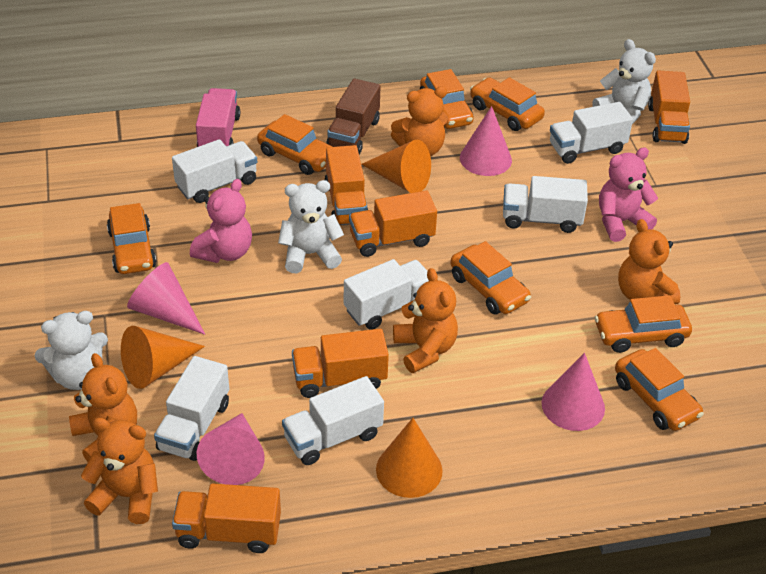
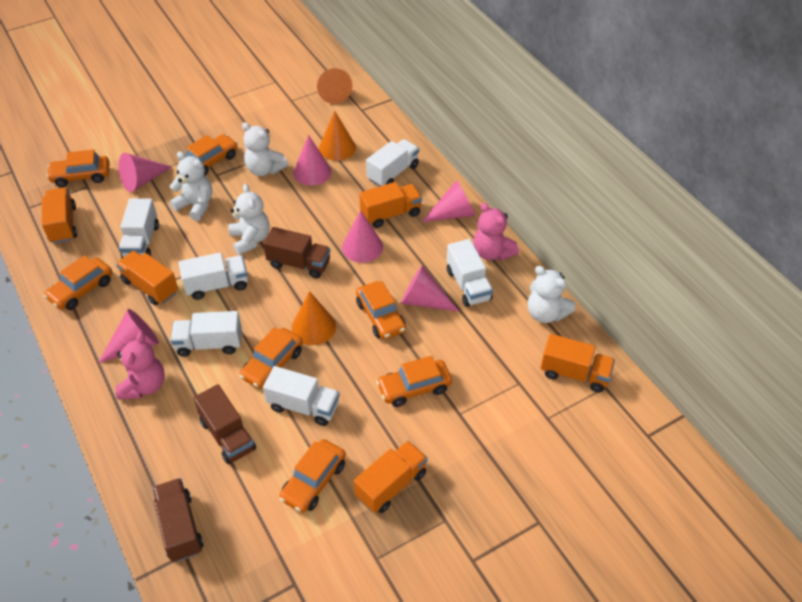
brown truck: [327,78,381,154] = 1 -> [152,478,203,562] [193,384,256,464] [263,227,331,279] = 3
orange teddy bear: [69,353,137,462] [81,418,158,524] [391,86,448,157] [393,268,458,373] [618,219,681,304] = 5 -> none = 0
pink cone: [127,262,205,335] [197,413,265,485] [460,106,512,176] [542,353,605,431] = 4 -> [98,309,159,363] [119,153,172,192] [293,135,332,185] [342,210,383,263] [401,266,459,311] [422,180,476,222] = 6
pink truck: [196,88,240,147] = 1 -> none = 0
white teddy bear: [34,311,108,390] [278,180,344,273] [593,39,656,124] = 3 -> [170,152,212,221] [229,184,270,255] [242,122,288,176] [528,266,575,323] = 4

